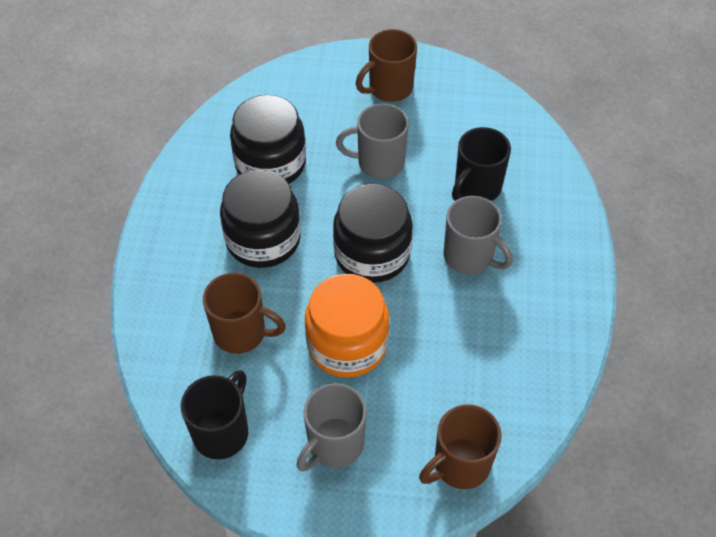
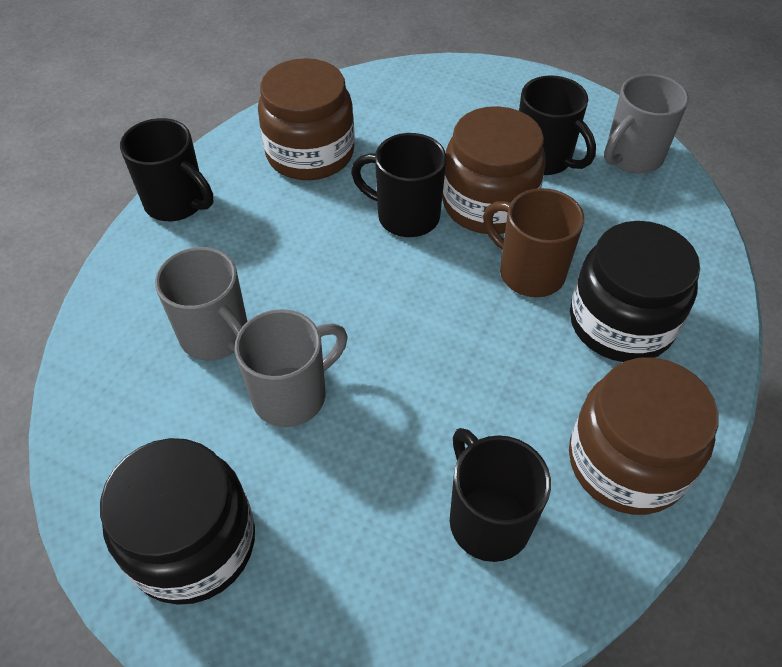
black jar: [220,170,301,268] [230,95,306,184] [333,184,413,283] = 3 -> [100,438,255,605] [570,221,700,362] = 2
black mug: [181,370,248,459] [452,127,511,201] = 2 -> [120,118,213,221] [351,133,446,237] [450,428,551,562] [519,75,596,175] = 4
brown jar: none = 0 -> [258,58,355,180] [442,106,546,234] [569,357,718,515] = 3
brown mug: [203,273,286,354] [356,29,417,102] [419,404,502,489] = 3 -> [483,188,584,297] = 1
orange jar: [305,274,389,378] = 1 -> none = 0

